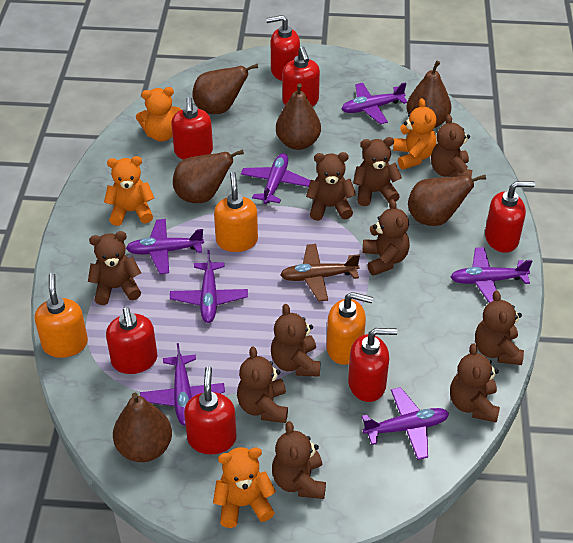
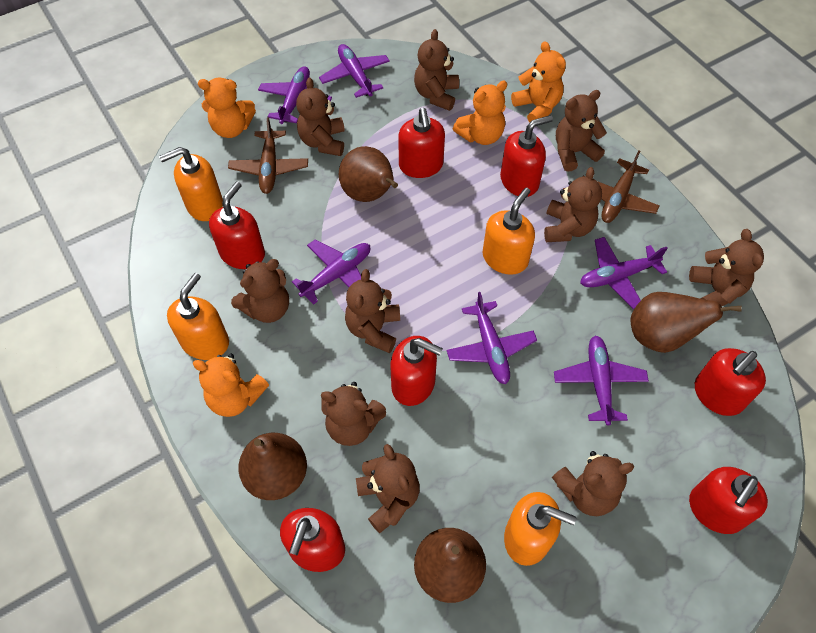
brown pear: [113,393,172,462] [173,149,244,203] [192,64,258,114] [276,83,321,150] [407,61,451,128] [408,174,486,226] = 6 -> [238,433,307,500] [338,146,398,202] [414,528,486,603] [631,292,742,353] = 4
brown plane: [280,244,360,301] = 1 -> [228,117,308,194] [583,150,660,223] = 2
orange soap dispenser: [35,273,88,358] [214,172,258,252] [326,292,373,365] = 3 -> [159,147,223,221] [167,273,229,360] [482,188,535,275] [504,492,576,566] = 4
purple plane: [126,219,204,274] [140,343,225,426] [170,250,248,323] [241,153,311,204] [342,82,407,124] [362,387,449,460] [451,247,532,303] = 7 -> [258,66,332,124] [292,239,370,305] [319,44,390,98] [447,292,537,384] [554,335,649,425] [580,237,668,309] = 6

